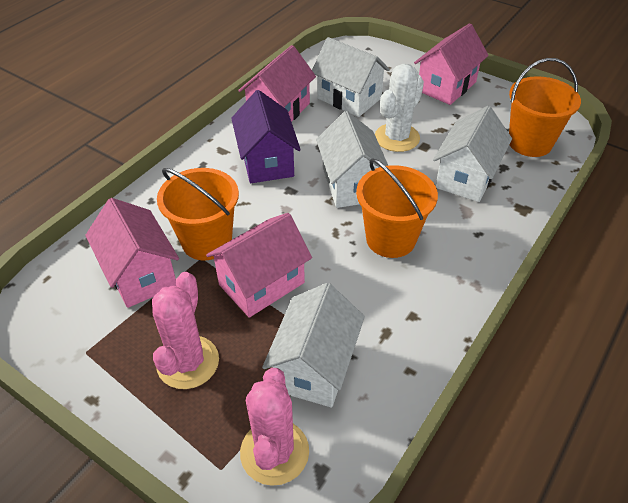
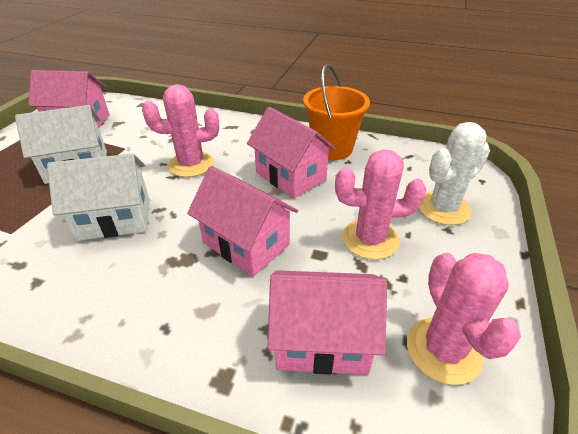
orange bucket: [157,168,239,260] [356,158,438,258] [509,58,581,157] = 3 -> [303,64,370,160] = 1
pink cactus: [152,272,219,389] [240,368,309,486] = 2 -> [142,84,219,177] [335,149,426,260] [407,253,521,385] = 3
purple house: [231,90,301,183] = 1 -> none = 0
white house: [262,283,365,407] [312,37,390,117] [316,111,388,208] [433,106,512,202] = 4 -> [15,105,107,184] [47,154,150,241] = 2

